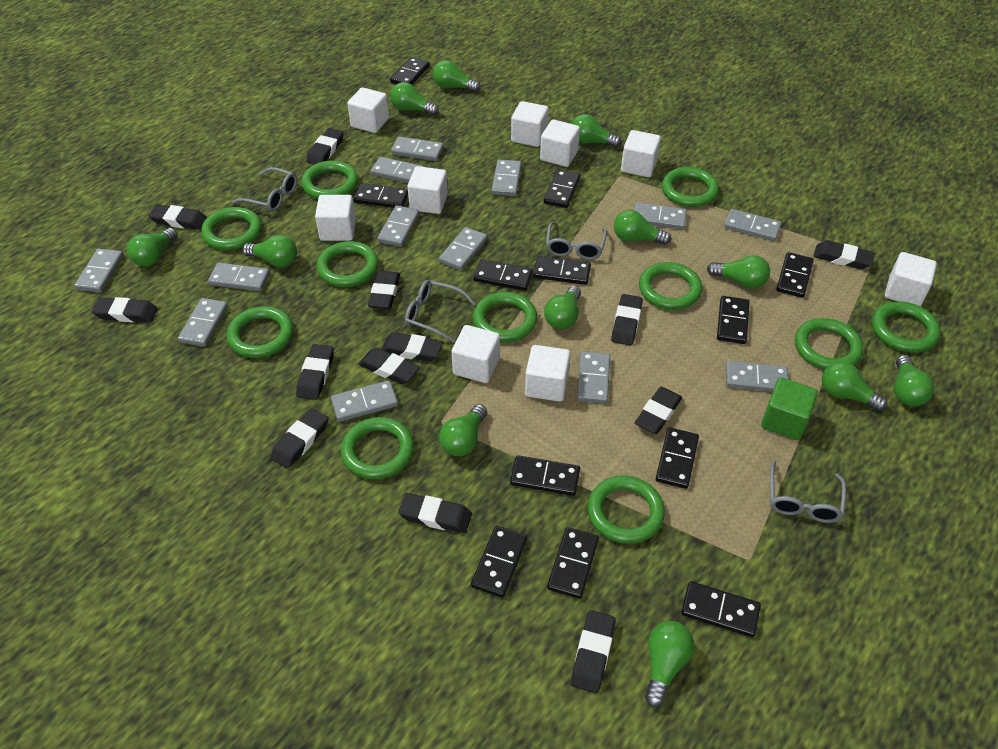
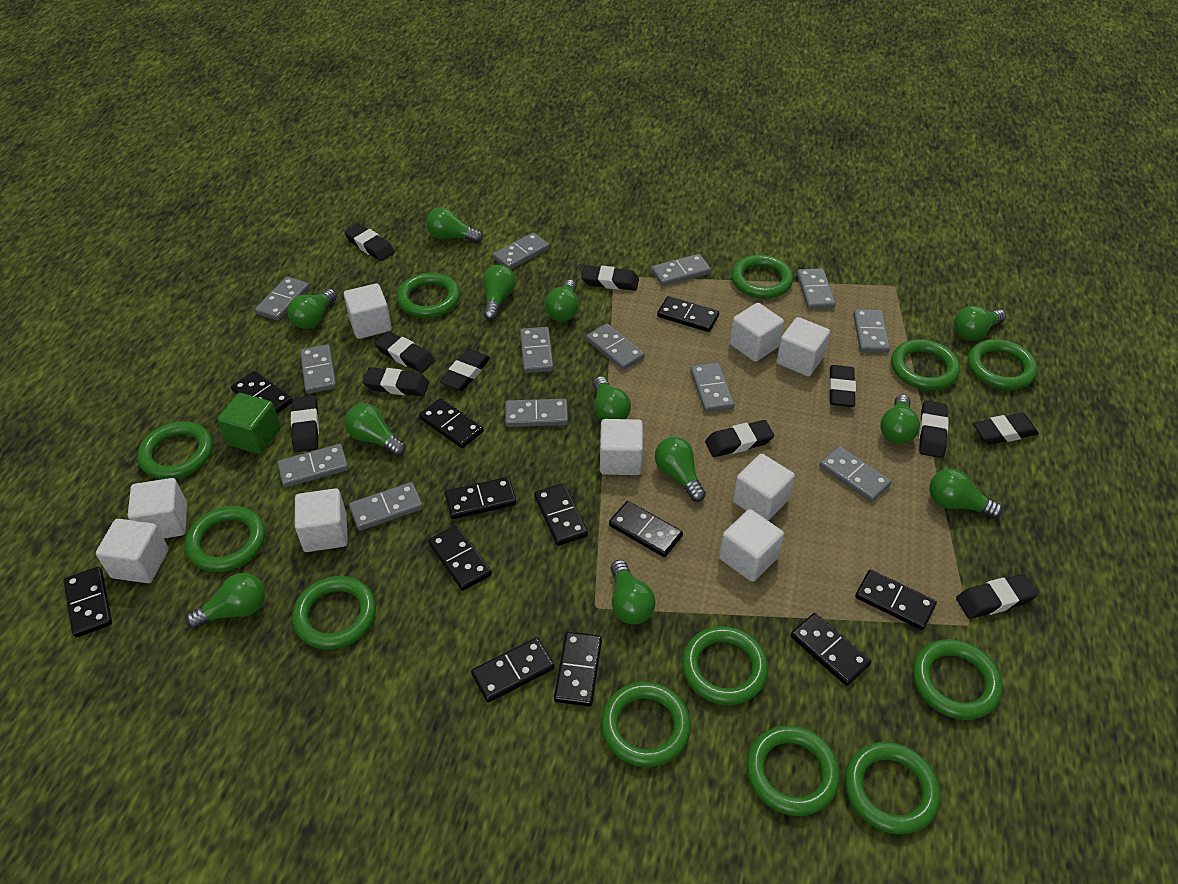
black eraser: [92,297,158,322] [148,204,207,230] [271,408,328,469] [296,344,334,400] [306,128,344,165] [358,347,420,384] [368,271,400,309] [382,332,443,362] [398,493,472,533] [571,610,616,693] [611,294,643,346] [635,387,682,434] [814,240,875,269] = 13 -> [291,396,319,452] [344,224,395,261] [363,367,429,397] [375,331,435,373] [440,349,490,391] [581,265,639,291] [705,420,774,457] [829,365,856,407] [919,401,948,458] [956,574,1038,619] [973,413,1039,445] = 11
green ring: [201,207,262,250] [227,306,293,358] [301,161,358,199] [316,241,379,287] [341,417,414,479] [473,292,538,342] [588,475,665,544] [639,262,702,310] [662,167,719,207] [795,318,863,369] [872,301,940,353] = 11 -> [137,421,213,479] [185,506,265,572] [292,576,376,650] [397,273,460,318] [601,682,691,767] [682,626,768,705] [731,255,793,299] [747,725,840,816] [845,742,940,834] [891,339,960,390] [913,639,1002,720] [968,339,1037,390] = 12
grey glasses: [232,167,297,211] [405,280,476,343] [546,222,607,260] [770,461,846,523] = 4 -> none = 0

